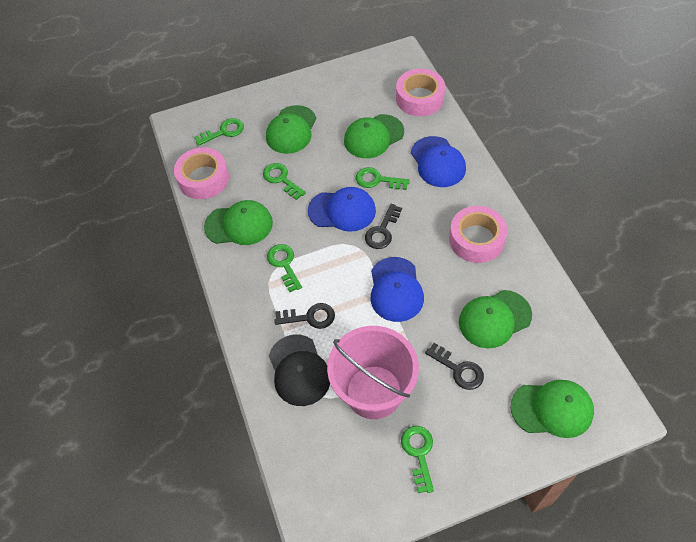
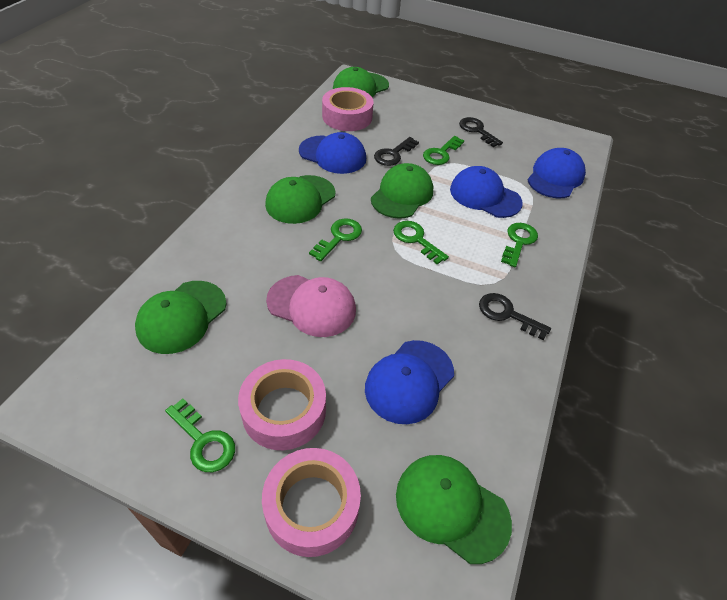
black cap: [269,335,330,406] = 1 -> none = 0
blue cap: [308,187,376,232] [371,257,424,322] [411,136,466,187] = 3 -> [299,132,366,174] [365,340,454,424] [450,166,523,218] [527,148,586,198] = 4
pink bucket: [327,326,419,419] = 1 -> none = 0
pink cap: none = 0 -> [266,275,356,337] = 1

